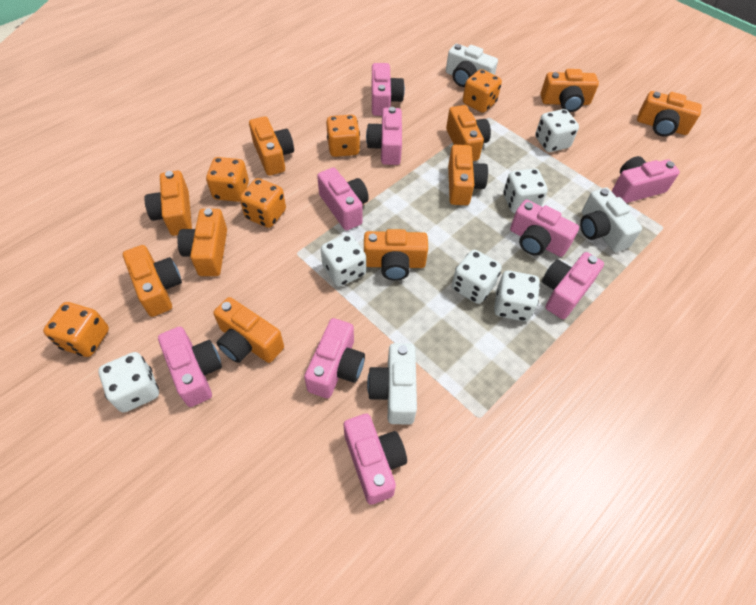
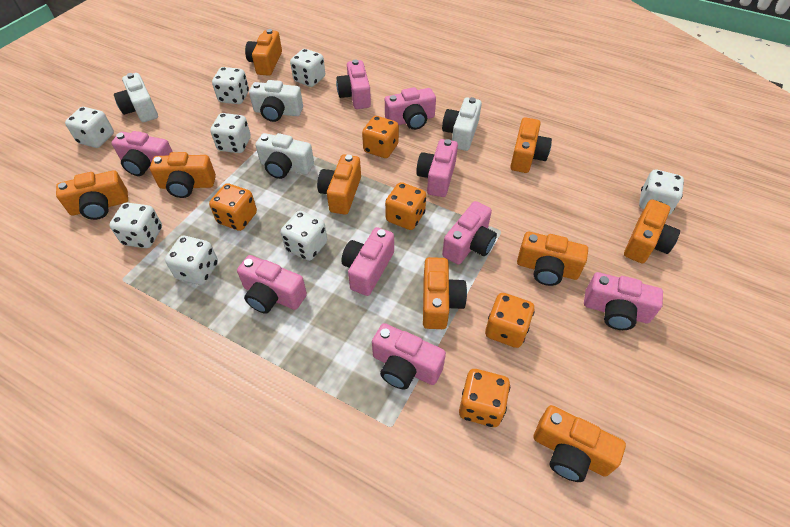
orange camera: [123,245,182,317] [144,171,192,236] [177,209,227,276] [213,297,284,363] [249,116,294,176] [364,229,428,281] [446,105,491,161] [448,145,488,205] [541,69,599,112] [637,91,702,136] = 10 -> [56,170,128,220] [150,152,216,198] [245,29,282,76] [317,155,361,215] [423,257,467,329] [510,117,552,173] [517,232,588,286] [533,405,626,482] [624,199,680,263] = 9
white camera: [367,343,417,425] [446,44,498,87] [580,187,642,252] = 3 -> [114,73,158,122] [249,80,303,122] [255,133,314,179] [442,97,482,151] = 4
white dice: [98,352,159,412] [321,234,366,287] [452,250,502,304] [494,270,540,321] [503,169,548,213] [535,109,579,152] = 6 -> [65,107,114,148] [109,203,162,248] [165,236,218,285] [210,113,251,153] [212,67,249,104] [281,211,327,261] [290,49,325,87] [639,170,684,215] = 8

